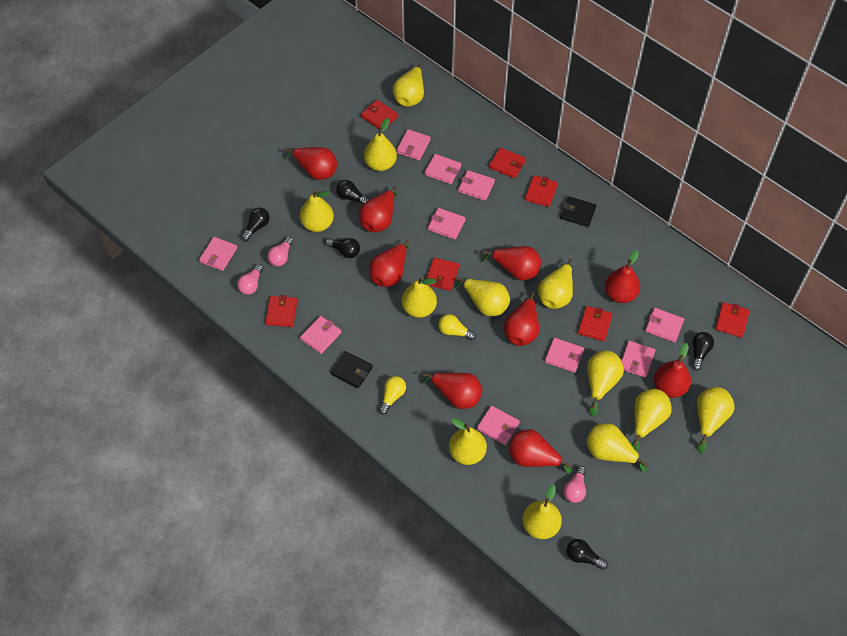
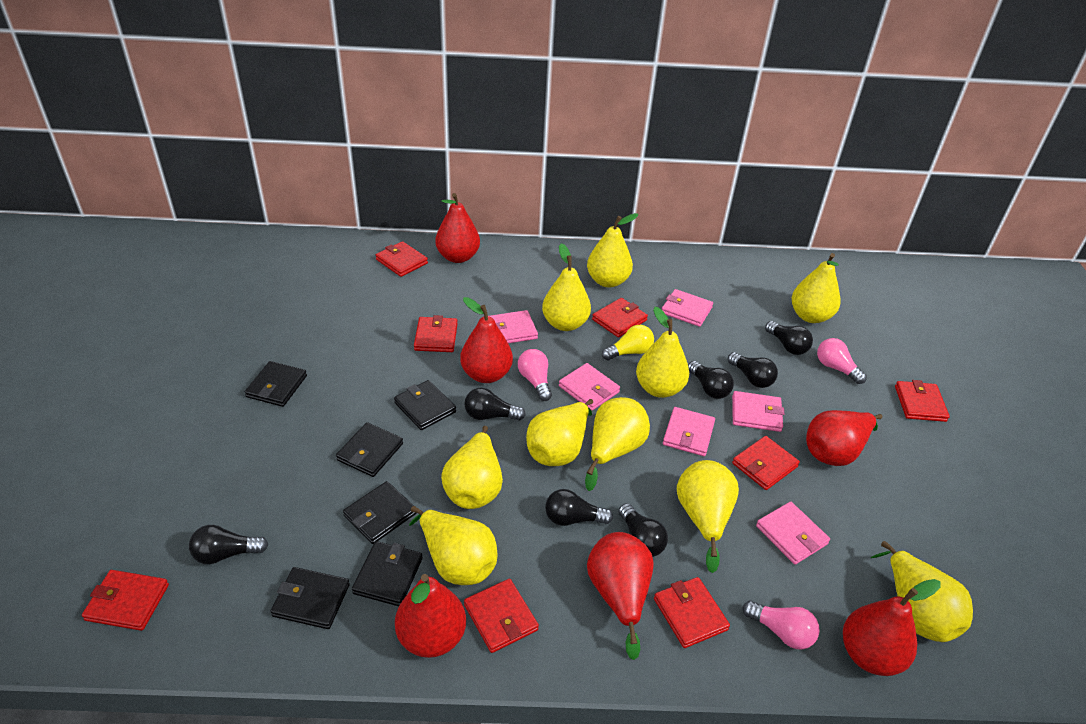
black light bulb: [241,208,270,241] [325,238,360,258] [336,180,370,204] [567,539,608,570] [692,332,714,371] = 5 -> [189,525,268,564] [464,388,526,421] [545,489,613,526] [618,503,668,557] [688,361,734,399] [728,352,778,388] [765,321,813,355] = 7
black wallet: [331,351,373,388] [560,196,596,227] = 2 -> [245,361,307,407] [271,567,350,629] [336,422,403,477] [343,481,416,544] [352,541,423,606] [394,380,456,430] = 6
pink wallet: [199,237,237,271] [300,316,341,354] [396,129,431,160] [424,154,461,184] [428,208,465,240] [458,170,495,201] [477,405,520,445] [545,338,584,373] [621,341,655,378] [645,308,684,342] = 10 -> [489,310,538,343] [559,363,620,411] [662,289,713,327] [663,407,715,456] [732,391,784,432] [756,502,830,565] = 6
red pear: [285,147,337,180] [359,186,397,232] [369,240,410,287] [422,373,483,409] [482,246,541,280] [504,293,539,346] [509,429,572,473] [605,250,640,303] [654,343,691,398] = 9 -> [395,574,466,658] [435,193,480,263] [460,297,513,383] [587,532,654,660] [806,410,882,466] [843,579,940,676] = 6
red wallet: [265,295,297,327] [361,100,398,129] [426,257,459,291] [489,147,526,178] [524,175,558,207] [578,306,613,341] [715,302,750,338] = 7 -> [82,570,169,631] [376,241,428,277] [414,315,458,352] [464,579,539,653] [592,298,648,338] [654,577,730,648] [732,436,800,490] [895,380,950,422] = 8
yellow light bulb: [379,376,406,415] [438,314,476,341] = 2 -> [602,325,654,360] = 1
yellow pear: [300,190,334,232] [364,118,397,171] [393,63,424,107] [402,277,437,318] [449,418,487,465] [455,277,510,316] [522,485,562,539] [538,259,573,309] [586,423,648,472] [587,351,624,416] [632,389,672,452] [697,387,735,453] = 12 -> [409,506,498,585] [441,426,503,509] [526,399,593,466] [542,243,591,331] [585,397,650,491] [587,213,638,288] [636,307,689,398] [677,460,739,573] [791,253,841,323] [871,541,973,642] = 10

